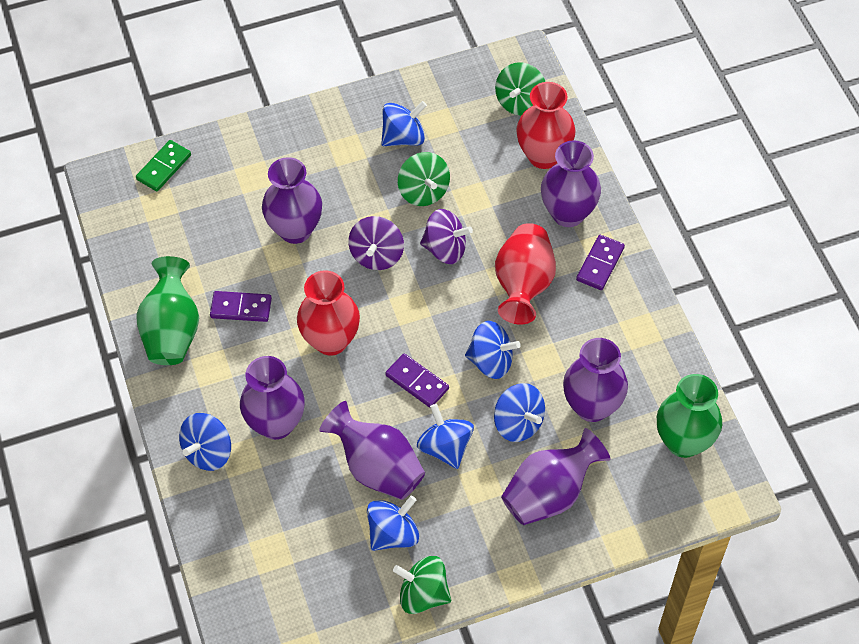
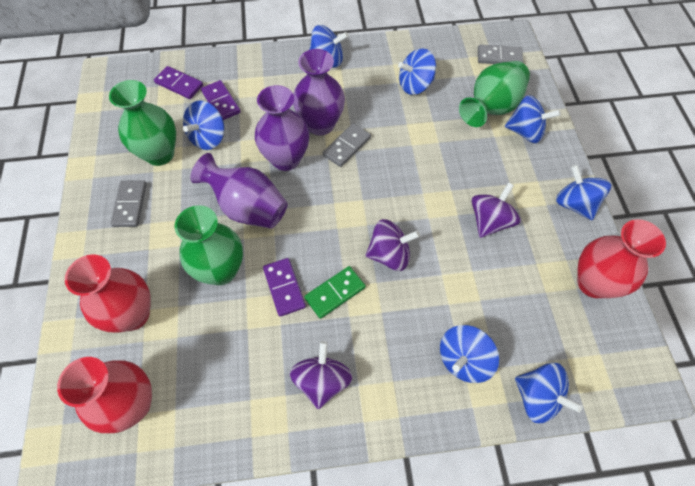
blue spinning top: [179,413,231,471] [367,496,419,551] [381,101,427,146] [417,404,474,469] [465,321,521,379] [494,383,545,442] = 6 -> [183,101,224,150] [310,25,349,68] [398,48,436,95] [440,325,499,383] [505,95,561,143] [515,363,582,423] [556,165,611,220] = 7
green spinning top: [393,556,451,614] [398,152,450,206] [495,62,545,116] = 3 -> none = 0
green vase: [136,256,199,365] [657,374,722,458] = 2 -> [109,80,176,166] [175,205,243,285] [459,61,530,127] = 3
grey domino: none = 0 -> [110,180,147,227] [323,123,371,167] [478,44,523,64] = 3
purple spinning top: [348,216,404,270] [420,209,473,264] = 2 -> [290,341,352,409] [366,219,420,271] [472,182,521,238] = 3
purple vase: [240,356,305,440] [262,157,322,244] [319,401,425,500] [501,428,611,525] [541,140,601,227] [563,338,628,422] = 6 -> [190,153,288,229] [255,85,309,171] [293,49,345,136] = 3

